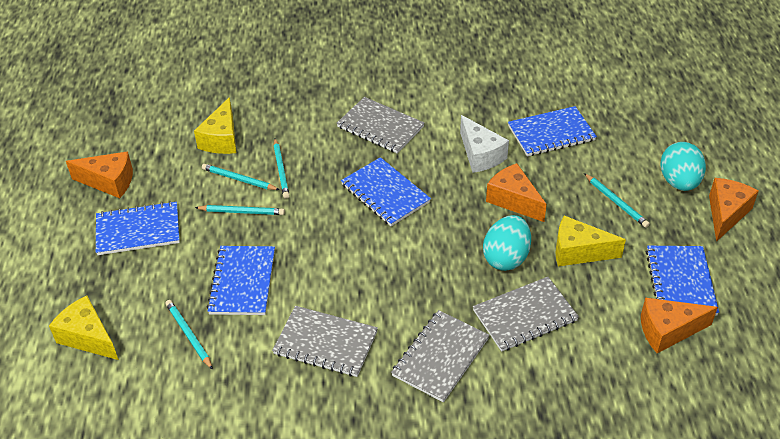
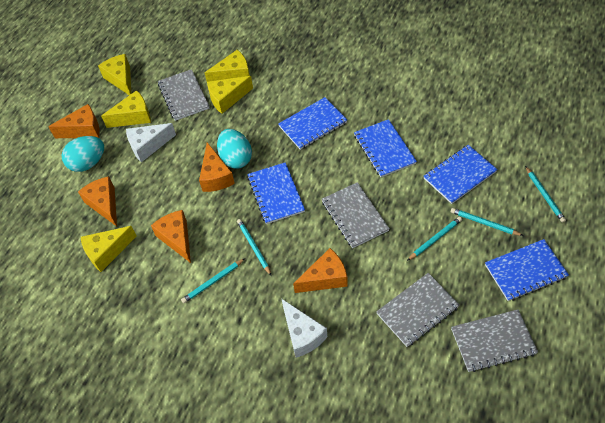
orange cheese: [66,151,133,198] [486,163,547,222] [641,297,718,353] [709,178,759,242] = 4 -> [48,104,100,138] [78,176,117,226] [151,210,191,263] [199,143,235,192] [293,248,347,293] = 5
white cheese: [460,115,509,173] = 1 -> [126,123,176,162] [282,299,327,358] = 2
yellow cheese: [49,295,119,360] [194,97,236,154] [556,216,626,267] = 3 -> [81,226,137,272] [98,54,131,95] [101,90,151,128] [205,50,250,82] [207,76,253,114] = 5

